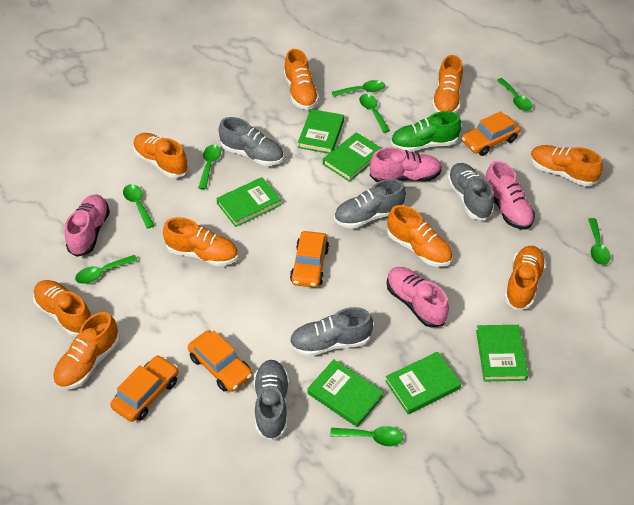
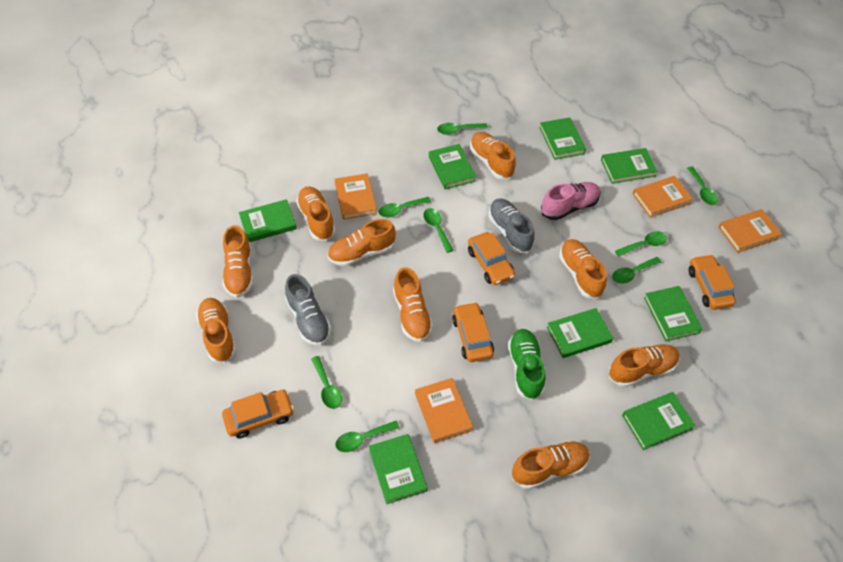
green book: [216,177,281,227] [298,109,344,154] [307,359,383,427] [323,132,382,182] [385,352,461,414] [476,325,528,381] = 6 -> [239,199,297,242] [369,434,427,504] [429,144,476,189] [539,117,586,160] [547,308,613,358] [601,148,658,184] [622,392,695,450] [644,286,702,341] = 8
grey shoe: [218,117,284,166] [253,360,289,440] [289,307,373,357] [334,179,406,228] [447,163,494,220] = 5 -> [285,274,331,346] [488,199,535,253] = 2
orange book: none = 0 -> [335,173,377,220] [415,378,473,443] [633,176,693,218] [718,209,782,253] = 4
pink shoe: [65,195,110,257] [370,147,442,182] [387,267,449,328] [486,161,535,230] = 4 -> [541,182,601,220] = 1

